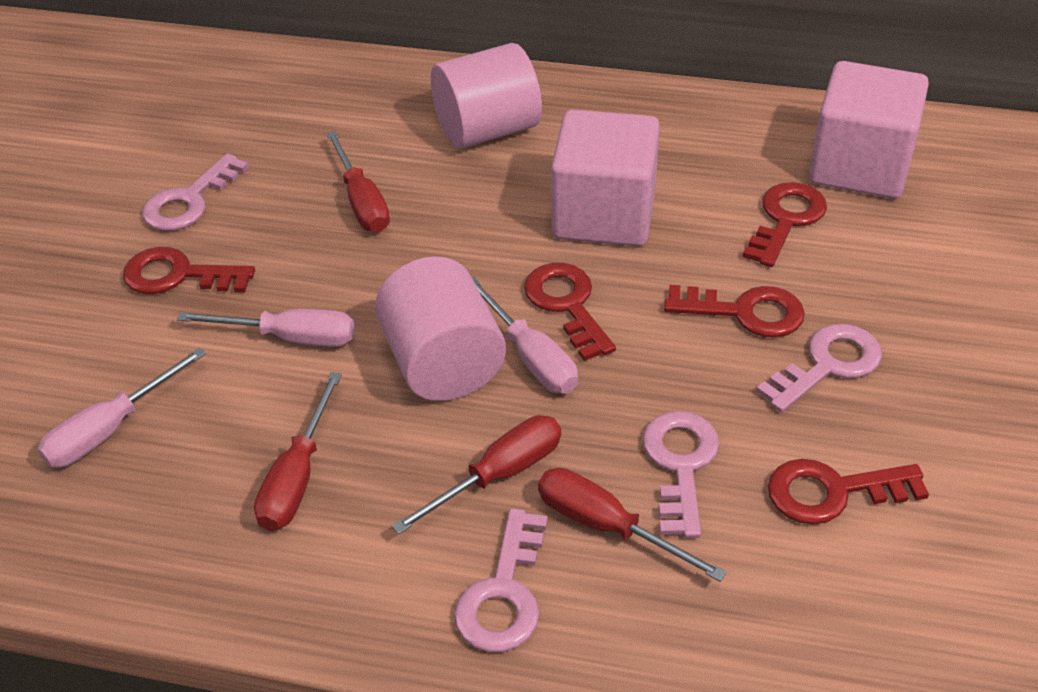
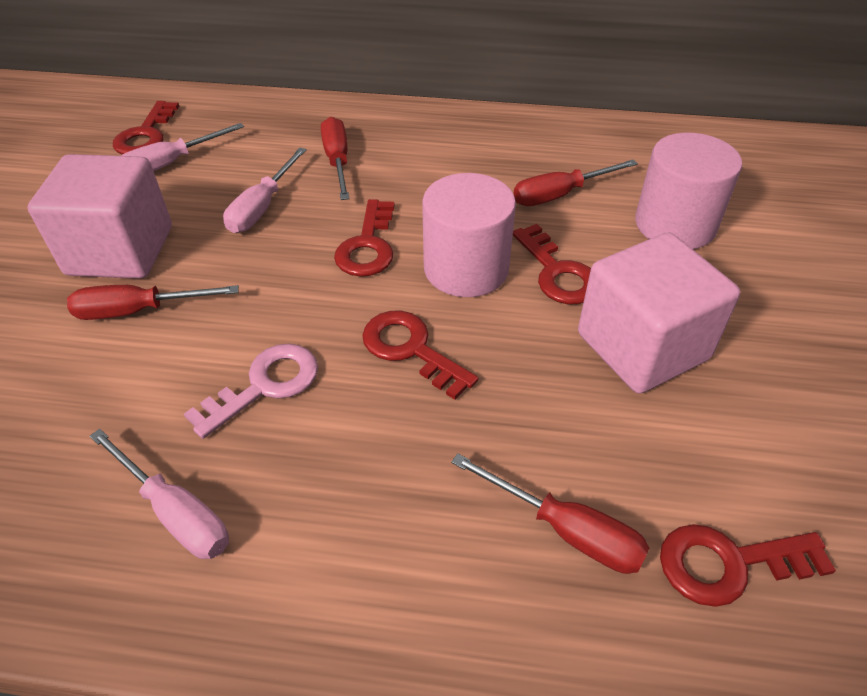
pink key: [142,153,249,231] [454,508,548,652] [643,411,720,538] [756,324,882,412] = 4 -> [184,344,318,439] = 1

